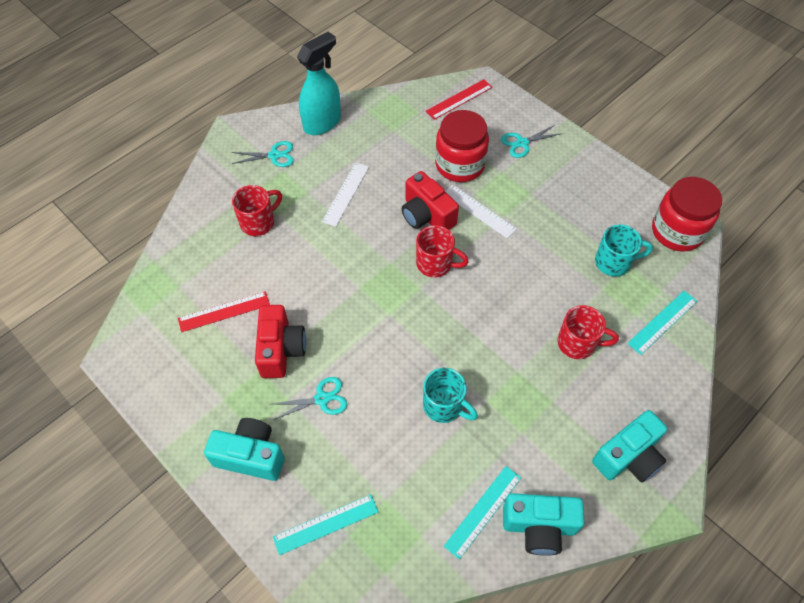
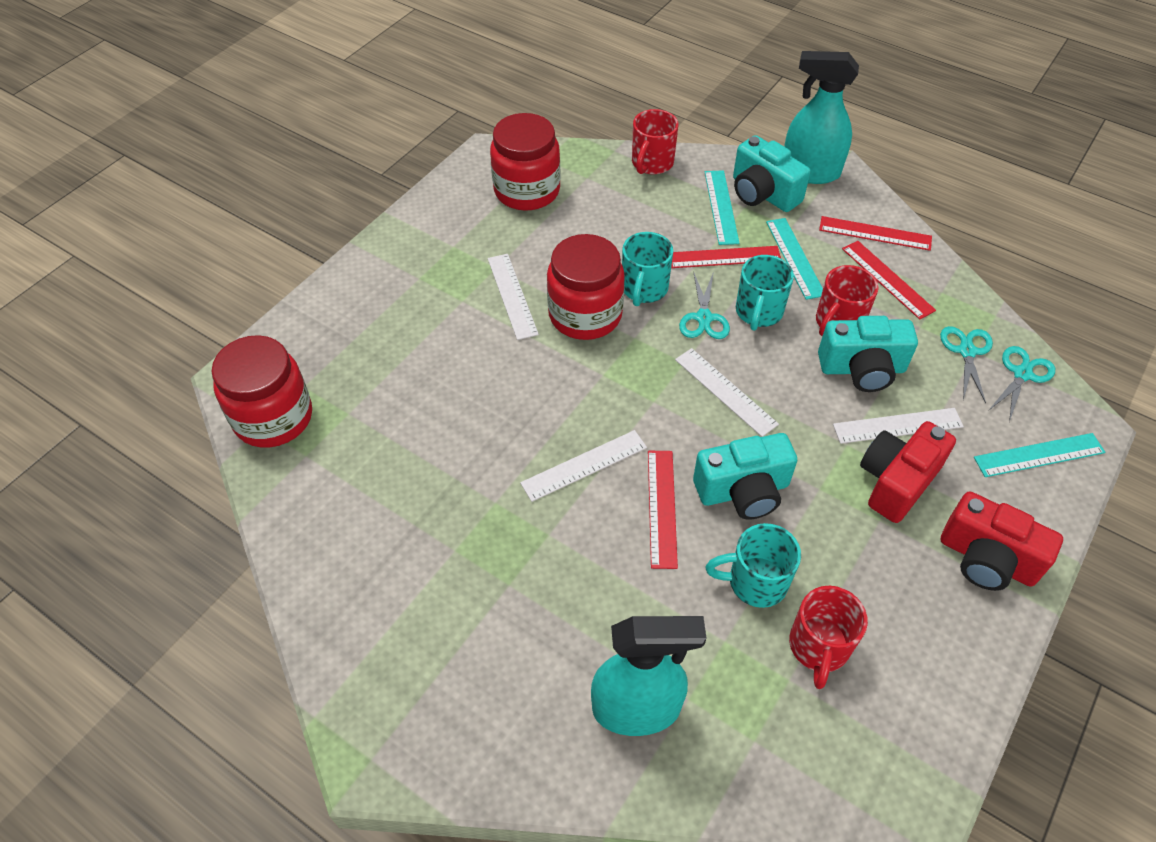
red jar: [435,110,489,182] [652,177,722,251] = 2 -> [211,335,312,448] [490,113,561,211] [547,234,625,340] = 3
red ruler: [178,292,270,332] [426,79,493,120] = 2 -> [648,451,678,569] [671,246,781,268] [819,216,932,251] [842,241,936,319] = 4
turquoise mug: [423,368,478,423] [595,224,653,277] = 2 -> [622,232,673,306] [705,523,801,608] [736,255,794,331] = 3
turquoise spray bottle: [297,32,341,135] = 1 -> [591,616,706,736] [784,51,859,184] = 2
white ruler: [322,162,369,227] [445,185,517,238] = 2 -> [488,254,539,340] [520,430,647,502] [675,348,779,437] [833,408,964,444] = 4

